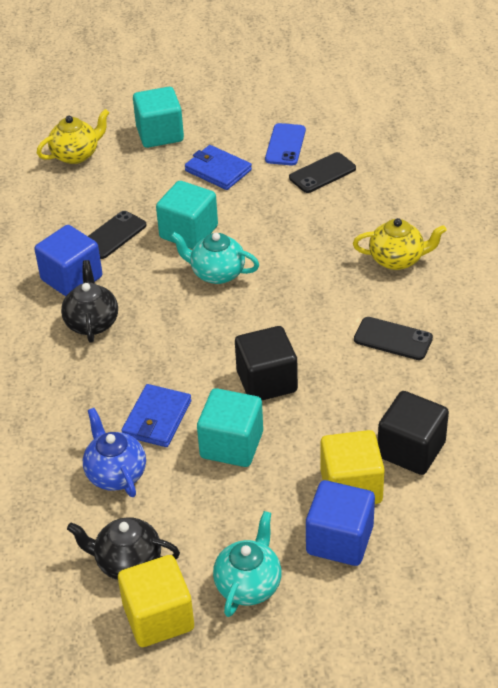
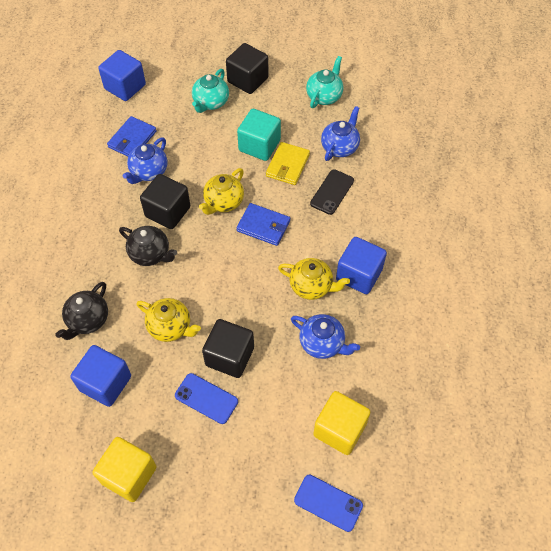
black cube: [235,326,298,400] [378,391,449,475] = 2 -> [140,174,190,229] [202,319,254,378] [226,43,268,94] = 3
black phone: [88,211,147,259] [289,152,356,193] [354,317,433,360] = 3 -> [310,169,354,215] = 1
blue cube: [35,225,102,296] [306,480,375,566] = 2 -> [70,345,131,407] [98,50,146,101] [336,237,387,294] = 3
blue phone: [265,123,306,165] = 1 -> [175,373,238,424] [294,475,363,532] = 2
blue teapot: [83,408,146,497] = 1 -> [123,137,167,184] [291,314,360,359] [321,106,360,161] = 3
turquoise cube: [133,87,184,148] [156,181,218,249] [197,388,263,467] = 3 -> [237,109,281,161] = 1
yellow teapot: [37,109,110,164] [353,218,447,270] = 2 -> [137,298,201,342] [199,168,244,215] [278,258,350,300] = 3
yellow wallet: none = 0 -> [266,142,310,185] = 1

